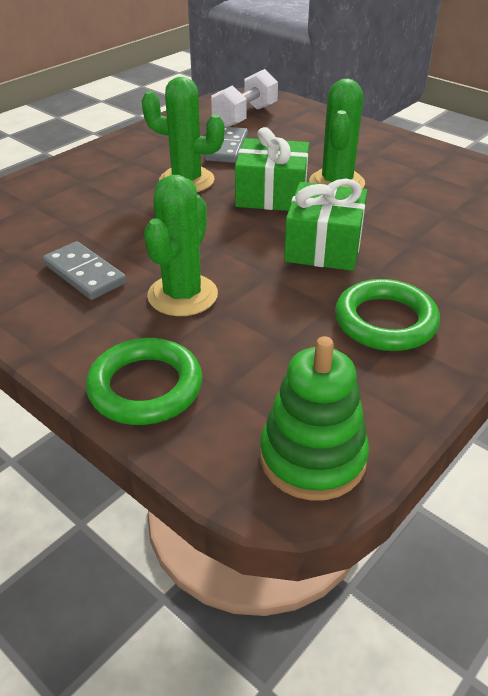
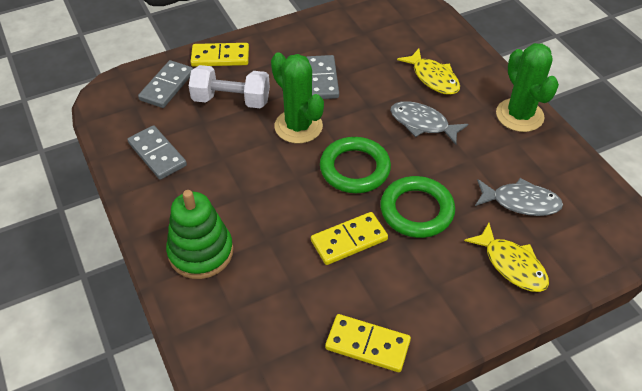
green cactus: [141,77,225,192] [144,175,218,316] [309,79,365,189] = 3 -> [271,53,324,144] [496,43,559,132] = 2
green gift: [235,127,309,211] [284,179,367,271] = 2 -> none = 0
grey domino: [43,241,126,300] [204,127,248,163] = 2 -> [127,125,187,180] [138,60,193,108] [306,55,339,99] = 3
grey fish: none = 0 -> [390,101,468,145] [475,178,563,216] = 2
yellow domino: none = 0 -> [191,43,249,67] [311,212,388,265] [325,314,411,372] = 3
yellow fish: none = 0 -> [397,49,460,95] [464,223,549,292] = 2

